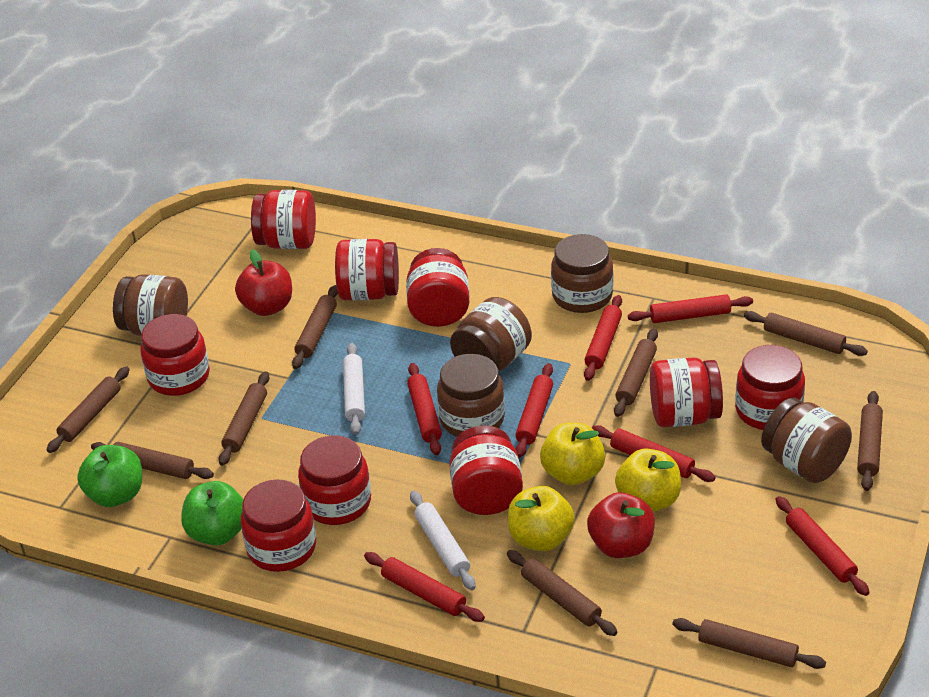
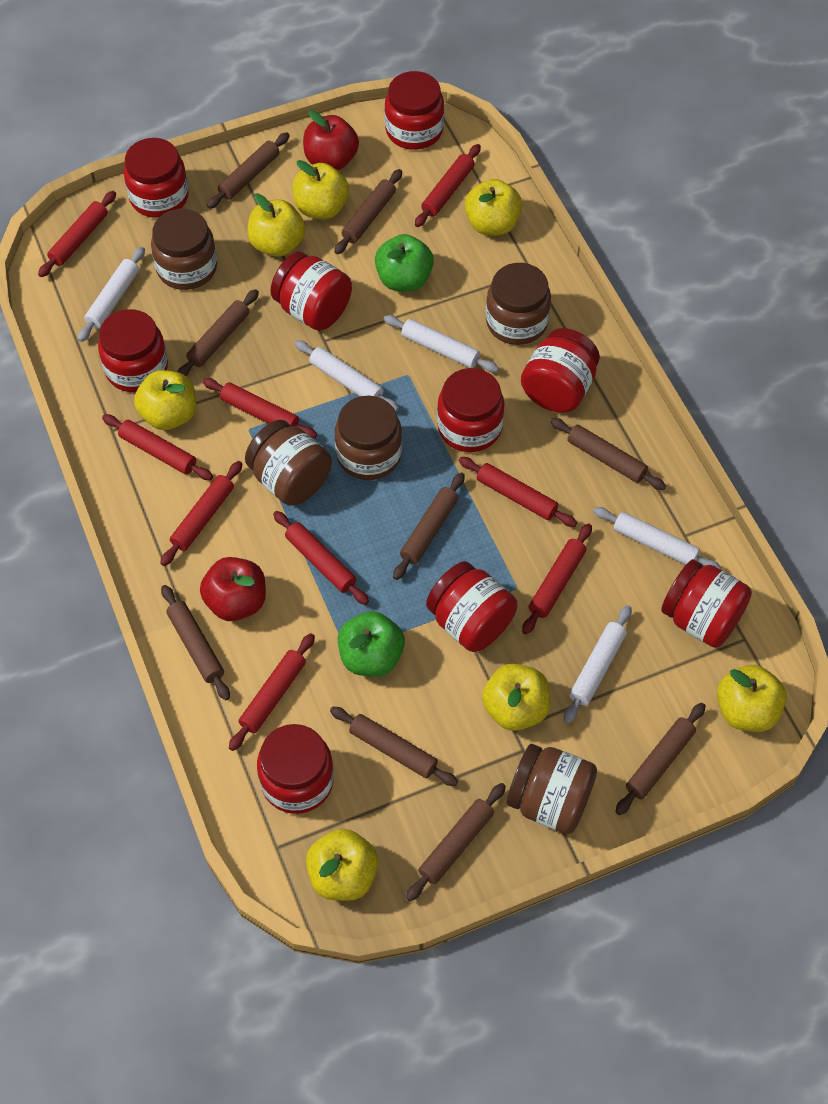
red rolling pin: [364,552,485,622] [407,363,442,455] [515,363,553,458] [584,295,622,381] [592,425,716,482] [628,294,753,323] [776,496,870,596] = 7 -> [38,191,116,277] [102,414,213,480] [160,461,242,566] [203,378,317,438] [229,633,315,751] [273,511,369,605] [415,144,481,227] [459,457,577,527] [522,523,592,634] = 9
white rolling pin: [343,343,365,435] [410,491,475,590] = 2 -> [78,247,145,342] [295,340,399,411] [383,315,499,372] [564,605,632,724] [593,507,721,570] = 5
yellow apple: [508,486,575,551] [540,423,605,485] [615,448,681,512] = 3 -> [134,370,196,430] [247,193,305,257] [292,160,349,219] [306,829,378,901] [464,179,522,235] [482,663,550,731] [717,665,787,732] = 7

